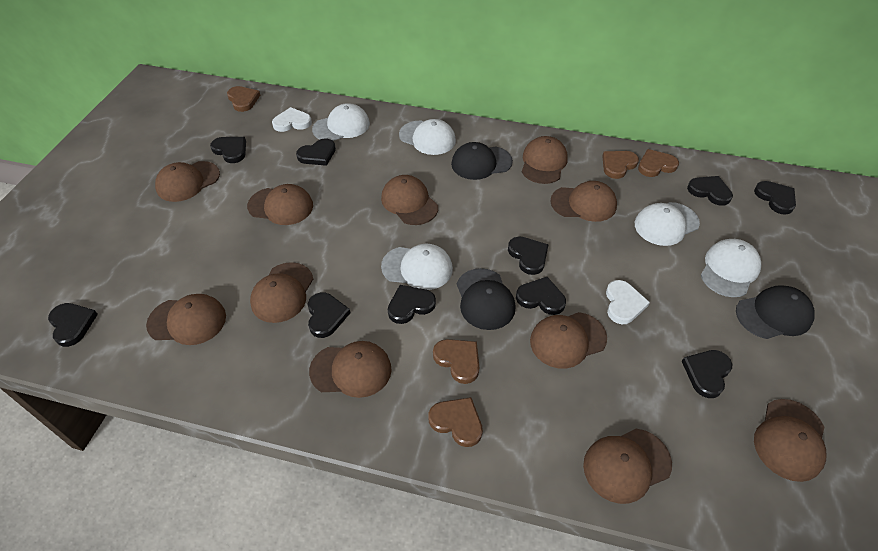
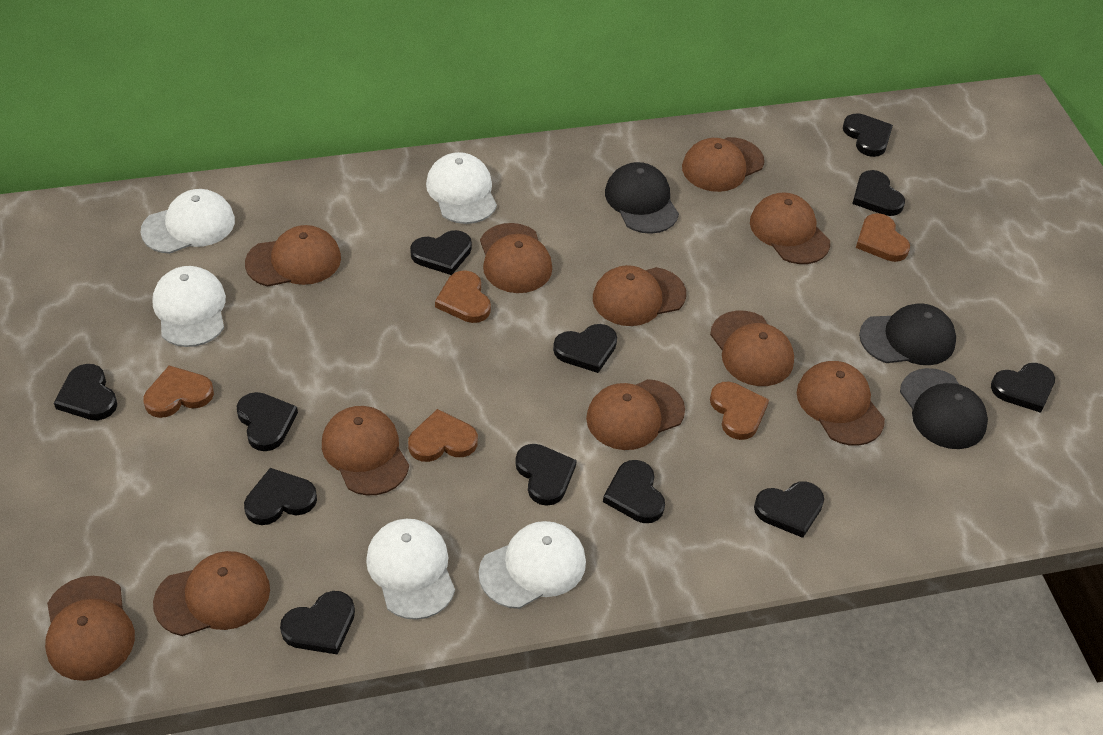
black heart: [48,303,98,347] [210,137,246,163] [296,139,336,166] [308,292,350,338] [388,285,436,324] [508,237,549,275] [516,277,566,315] [682,350,732,398] [687,176,733,206] [754,181,796,215] = 10 -> [54,364,117,420] [237,392,298,451] [244,468,317,525] [280,591,355,655] [410,230,472,275] [515,444,577,506] [553,324,617,373] [603,460,665,523] [754,481,824,538] [843,113,893,157] [852,170,905,216] [991,363,1055,413] = 12
white heart: [272,107,312,132] [606,280,650,324] = 2 -> none = 0

